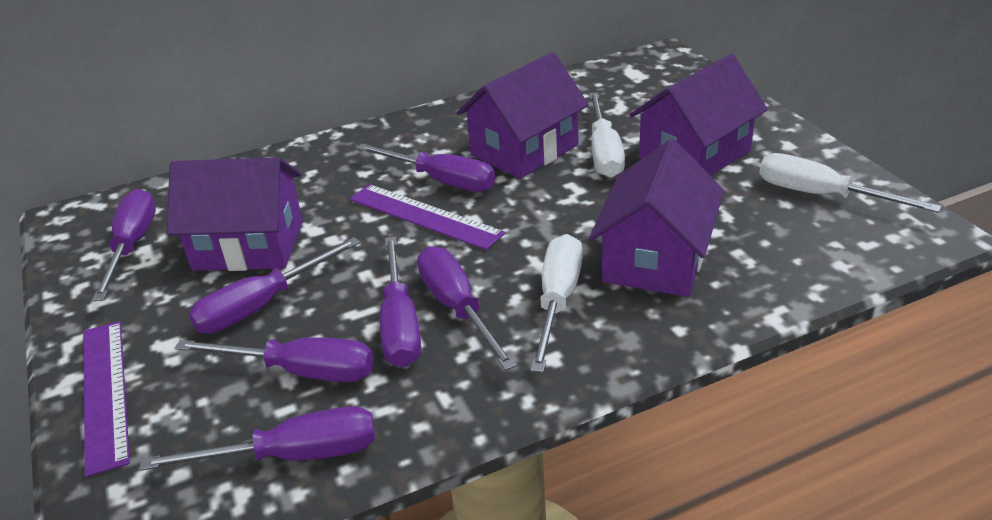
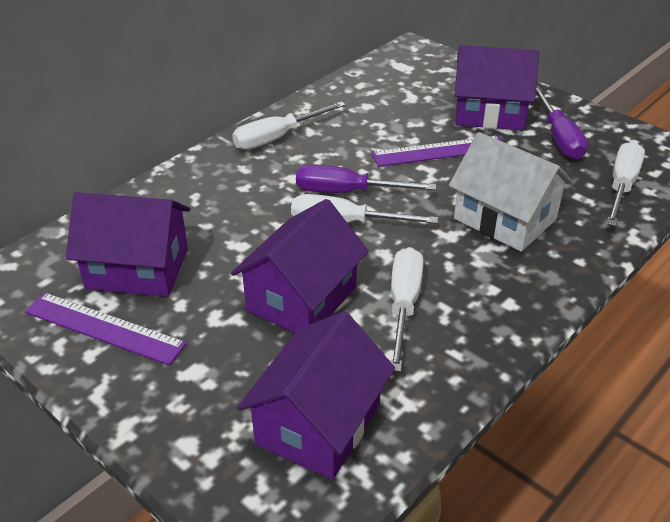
purple screwdriver: [92,189,156,301] [139,406,375,471] [175,337,374,382] [188,237,360,334] [357,143,495,192] [380,236,421,368] [417,246,517,371] = 7 -> [296,165,436,193] [536,86,588,159] = 2
white house: none = 0 -> [449,132,573,252] = 1
white screwdriver: [530,234,583,373] [589,92,625,178] [759,153,941,213] = 3 -> [232,101,346,150] [291,194,438,224] [391,247,423,372] [606,141,645,226] = 4

